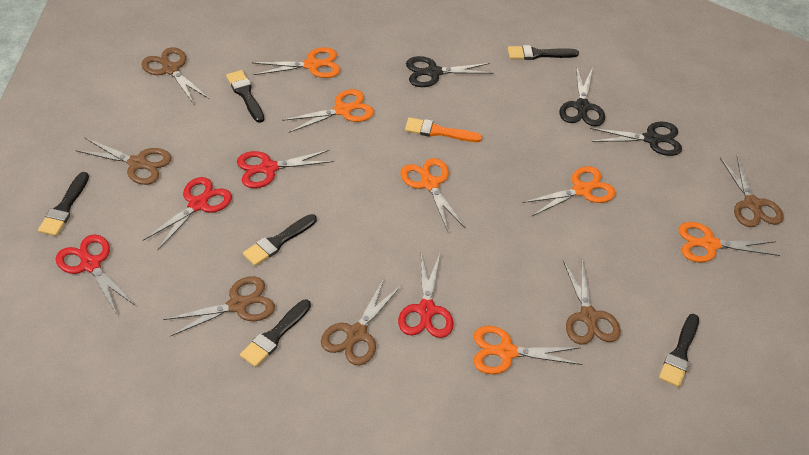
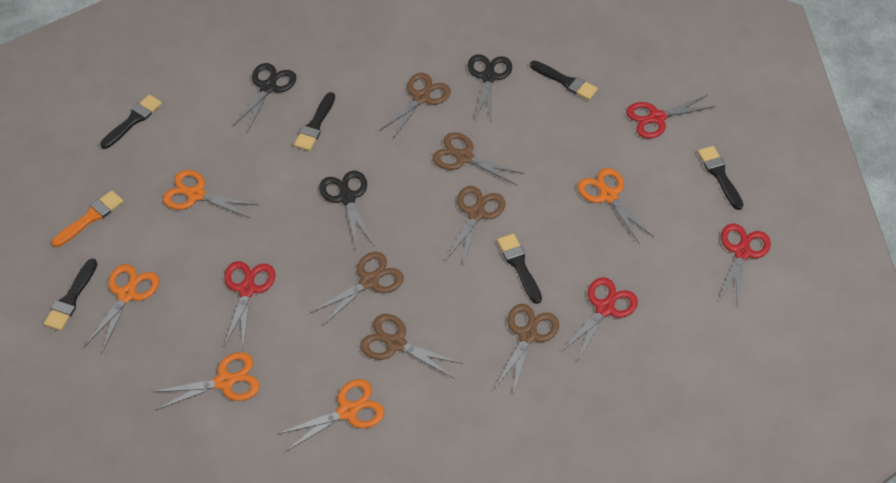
orange scissors: [253,47,340,78] [282,89,374,133] [401,158,465,231] [473,326,582,374] [522,166,616,216] [678,222,780,263] = 6 -> [84,264,159,354] [153,352,260,410] [163,170,258,218] [278,379,384,451] [578,168,654,245] = 5

